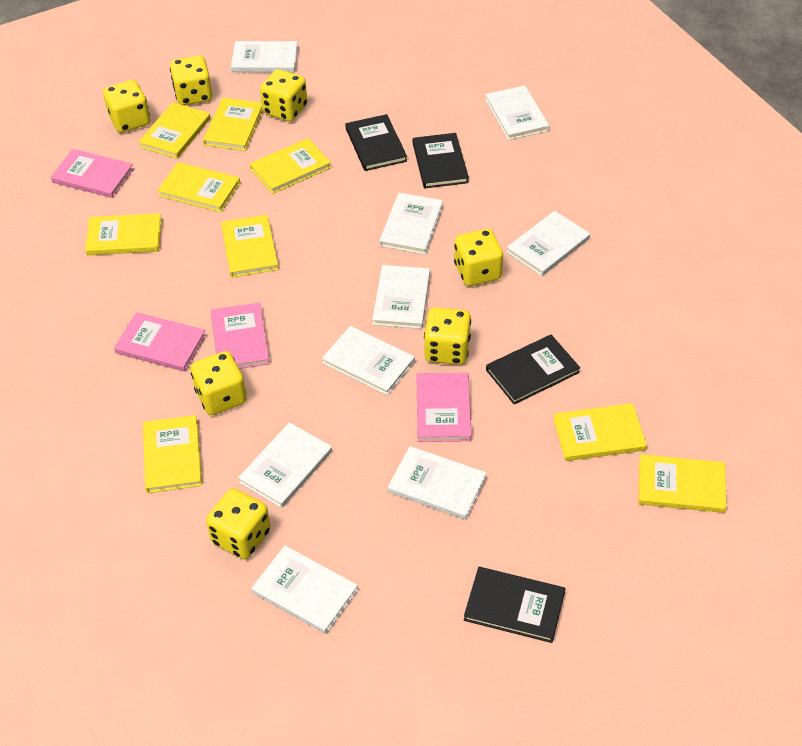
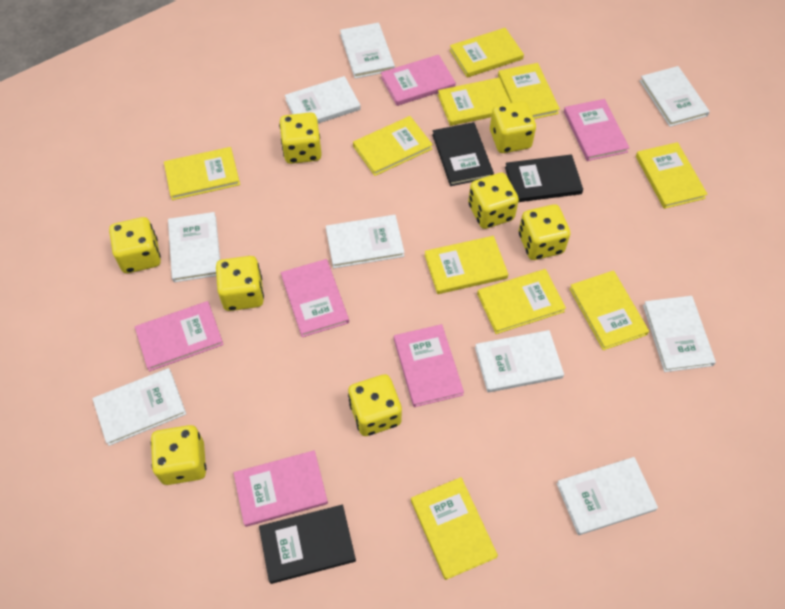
black book: [345,114,407,171] [413,133,469,188] [464,567,566,643] [486,335,580,405] = 4 -> [259,505,356,584] [432,122,494,186] [505,154,583,202] = 3
pink book: [51,149,134,198] [114,312,206,372] [211,302,270,369] [417,373,472,442] = 4 -> [135,301,224,371] [233,450,328,527] [281,259,349,337] [381,55,456,106] [394,324,464,407] [564,99,630,161] = 6
yellow book: [85,213,162,255] [139,102,211,159] [143,415,202,493] [157,162,240,212] [203,98,263,151] [221,215,279,278] [250,138,331,194] [553,403,647,461] [638,454,726,513] = 9 -> [164,147,240,200] [353,116,433,176] [411,477,498,580] [425,236,508,294] [438,78,511,126] [450,28,524,78] [477,269,566,334] [498,63,560,119] [569,270,649,350] [636,142,708,209] = 10
yellow dice: [103,80,150,133] [170,55,212,106] [190,351,247,415] [206,488,271,559] [260,69,307,122] [424,307,471,365] [454,229,503,286] = 7 -> [109,217,161,273] [151,425,206,485] [216,256,264,311] [279,112,322,164] [348,374,402,436] [468,173,519,229] [490,101,536,153] [519,204,570,260] = 8

